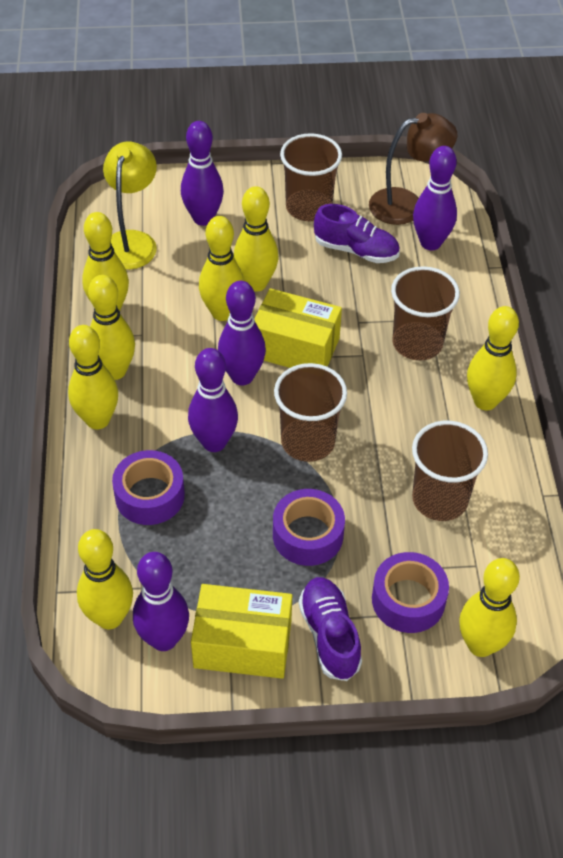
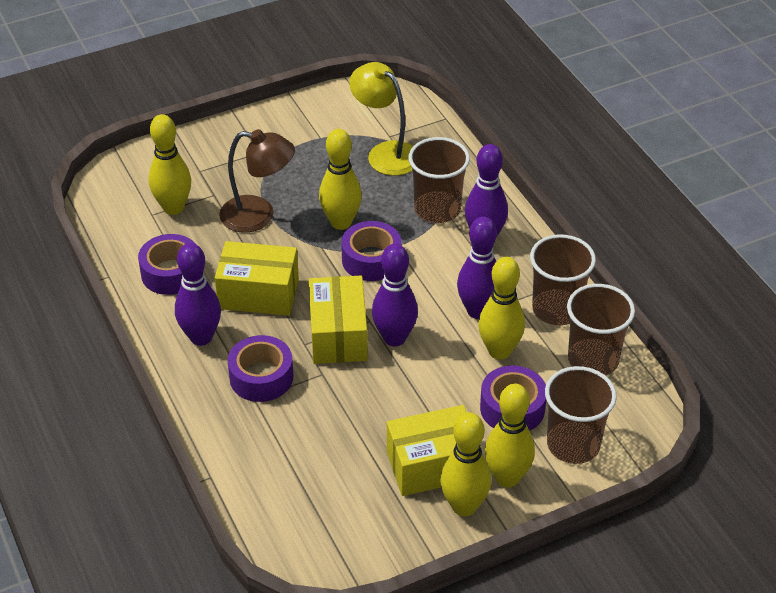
purple bowling pin: [133,552,189,651] [181,121,224,226] [188,348,238,452] [218,281,266,385] [413,146,457,250] = 5 -> [175,243,221,346] [372,244,418,346] [457,217,497,319] [465,144,508,237] = 4
purple shoe: [298,577,362,681] [314,204,400,263] = 2 -> none = 0
purple tape: [112,450,185,525] [273,489,345,566] [372,552,449,633] = 3 -> [138,234,195,295] [228,335,293,402] [341,221,401,281] [480,365,546,431] = 4
yellow bowling pin: [68,325,118,430] [77,529,133,629] [82,212,129,311] [88,275,135,380] [199,216,244,321] [234,186,279,292] [459,558,520,657] [467,306,519,410] = 8 -> [149,114,191,215] [319,129,362,230] [440,412,491,516] [478,257,525,360] [485,384,535,488] = 5
yellow box: [191,584,292,679] [255,288,342,368] = 2 -> [215,241,299,316] [309,276,368,364] [387,405,482,496] = 3

